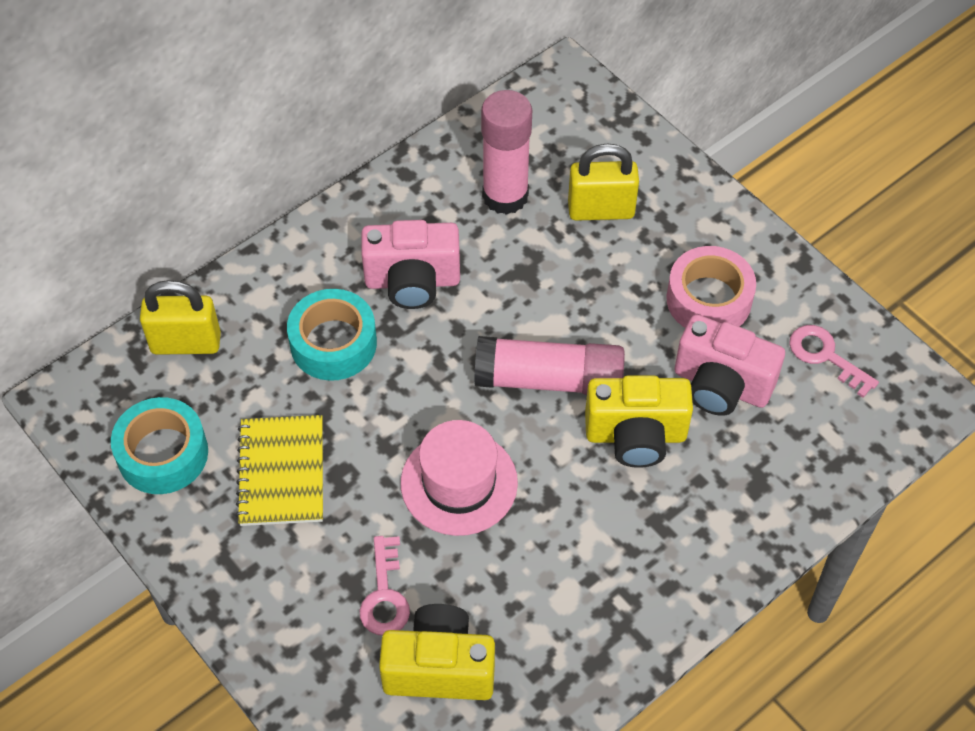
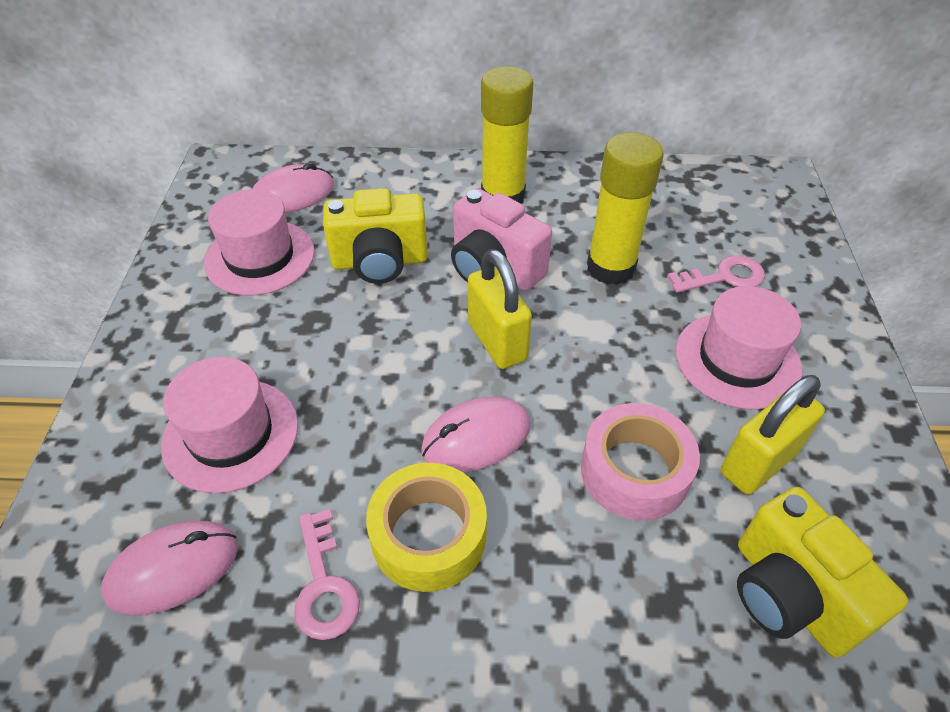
pink camera: [361,220,460,309] [674,314,785,416] = 2 -> [451,188,552,291] = 1
pink glue stick: [474,336,625,395] [481,90,532,215] = 2 -> none = 0
pink hat: [401,420,518,536] = 1 -> [161,357,298,493] [204,189,315,296] [676,286,802,410] = 3
pink mouse: none = 0 -> [101,521,238,616] [253,163,334,213] [421,397,530,472] = 3
turquoise tape: [111,397,208,494] [287,289,377,381] = 2 -> none = 0
yellow glue stick: none = 0 -> [481,66,533,204] [587,132,664,285] = 2
yellow notebook: [235,415,323,526] = 1 -> none = 0
yellow tape: none = 0 -> [366,463,487,592] = 1

